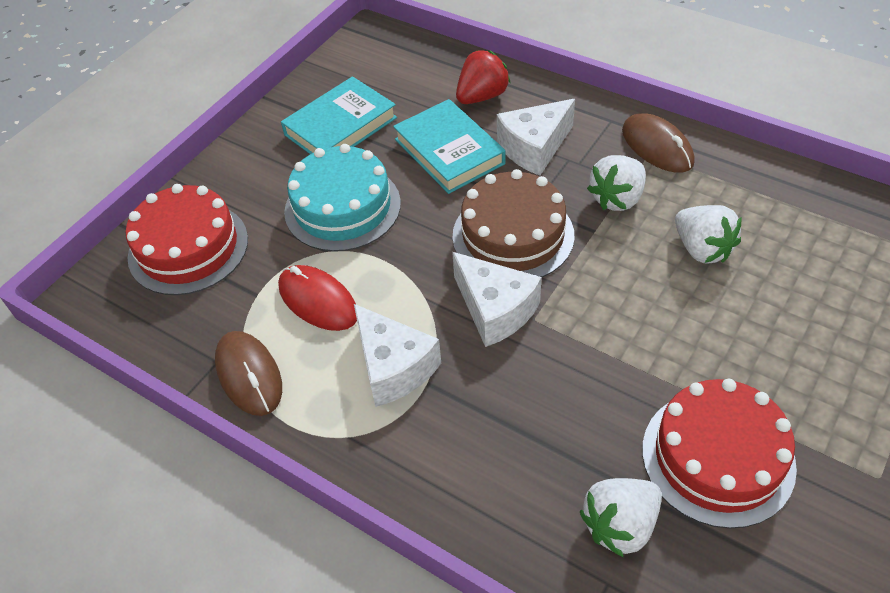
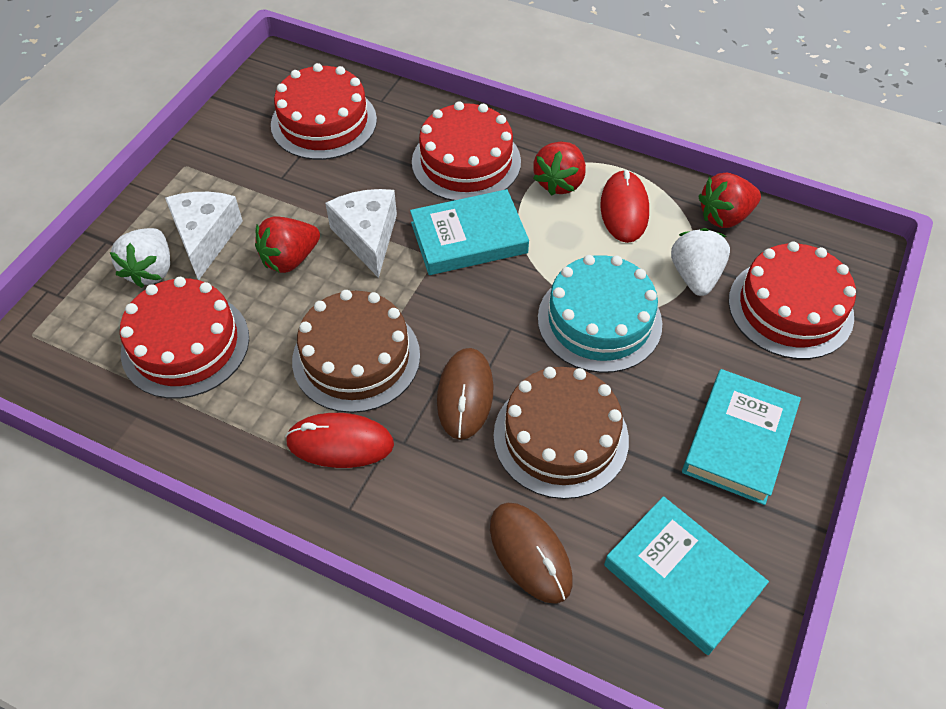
brown cake: [452,169,575,278] = 1 -> [292,290,420,413] [493,367,629,499] = 2
red cake: [126,184,248,295] [642,379,797,529] = 2 -> [120,277,249,399] [271,63,377,160] [412,101,521,201] [728,242,856,359] = 4
red mouse: [278,265,357,331] = 1 -> [285,413,394,468] [600,170,649,243] = 2
red strawberry: [456,50,511,104] = 1 -> [255,216,320,273] [533,142,586,196] [698,173,761,228] = 3
turquoise book: [281,76,397,154] [393,99,506,194] = 2 -> [410,189,529,275] [604,496,769,655] [682,369,801,505] = 3
white cheese: [354,304,441,407] [452,252,542,347] [497,99,575,176] = 3 -> [165,192,243,280] [325,189,397,278] = 2
white strawberry: [580,478,662,558] [587,155,646,211] [675,205,742,264] = 3 -> [110,228,170,288] [671,228,730,296] = 2

